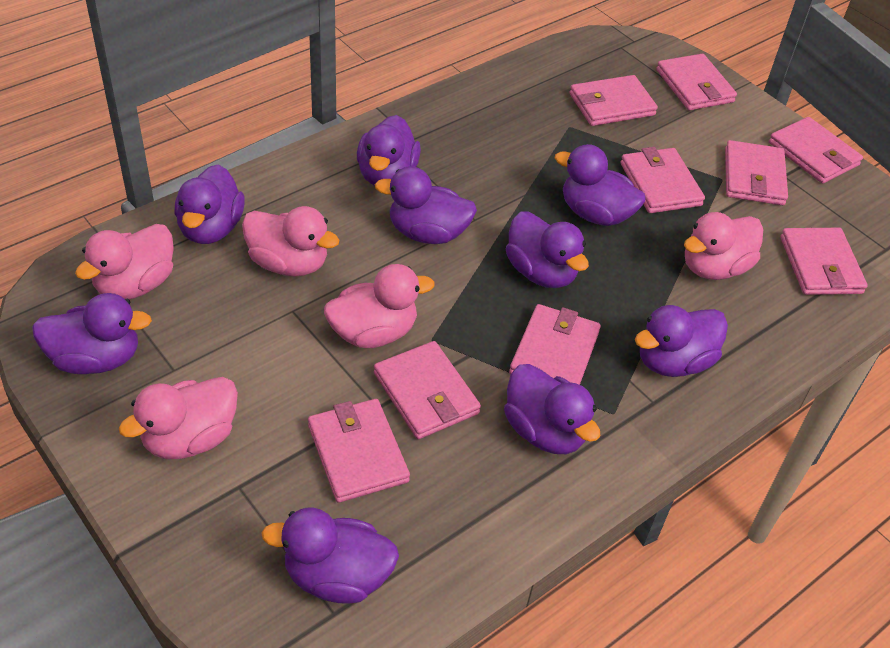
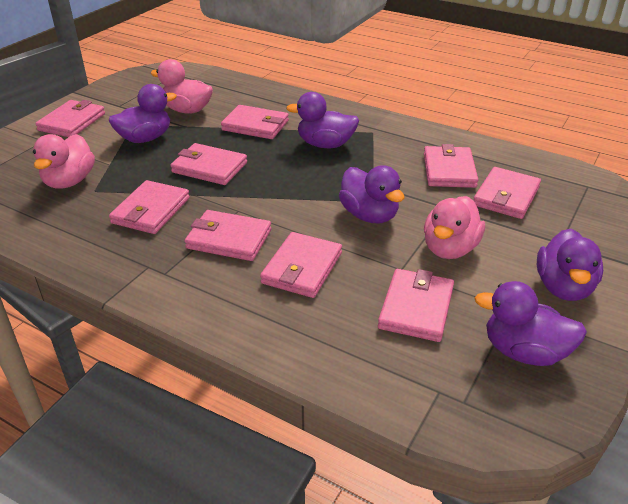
pink duck: [75,224,174,299] [119,377,238,459] [242,206,340,276] [324,264,435,348] [684,212,763,280] = 5 -> [33,134,95,189] [150,59,213,114] [424,196,485,259] = 3
purple duck: [32,293,152,374] [174,165,245,244] [262,507,399,604] [357,115,421,186] [375,166,477,244] [504,364,600,454] [506,211,589,288] [555,144,646,226] [635,305,728,377] = 9 -> [109,84,177,143] [286,92,359,148] [339,165,405,223] [474,281,587,366] [537,229,603,301] = 5

